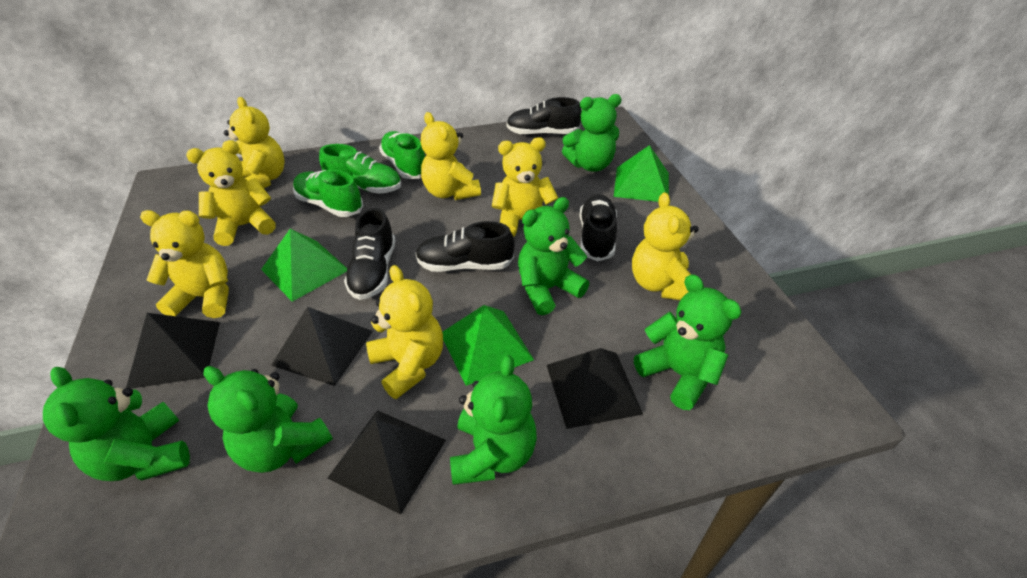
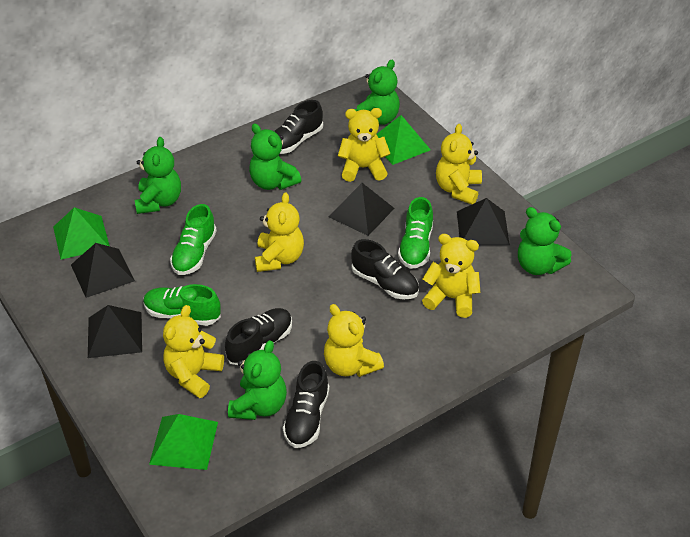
green teddy bear: [43,367,190,481] [203,366,333,473] [450,355,537,485] [518,197,589,315] [562,94,622,172] [634,274,742,410] = 6 -> [135,137,181,214] [228,340,287,420] [249,123,301,190] [355,60,400,125] [518,207,571,275] = 5
yellow teddy bear: [140,210,229,318] [186,140,276,246] [224,97,285,188] [366,265,443,399] [421,112,481,200] [492,137,558,237] [632,192,699,300] = 7 -> [163,305,224,398] [255,192,304,272] [324,304,384,377] [338,108,391,182] [422,234,481,318] [436,124,482,204] = 6

